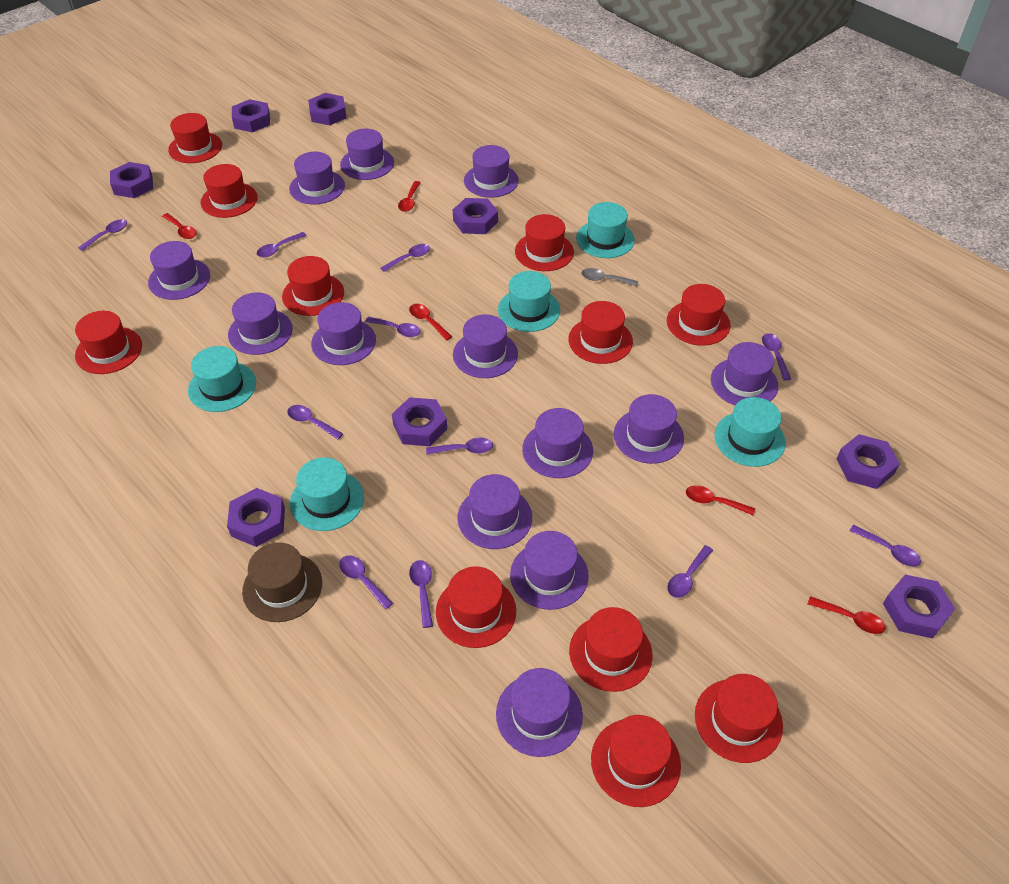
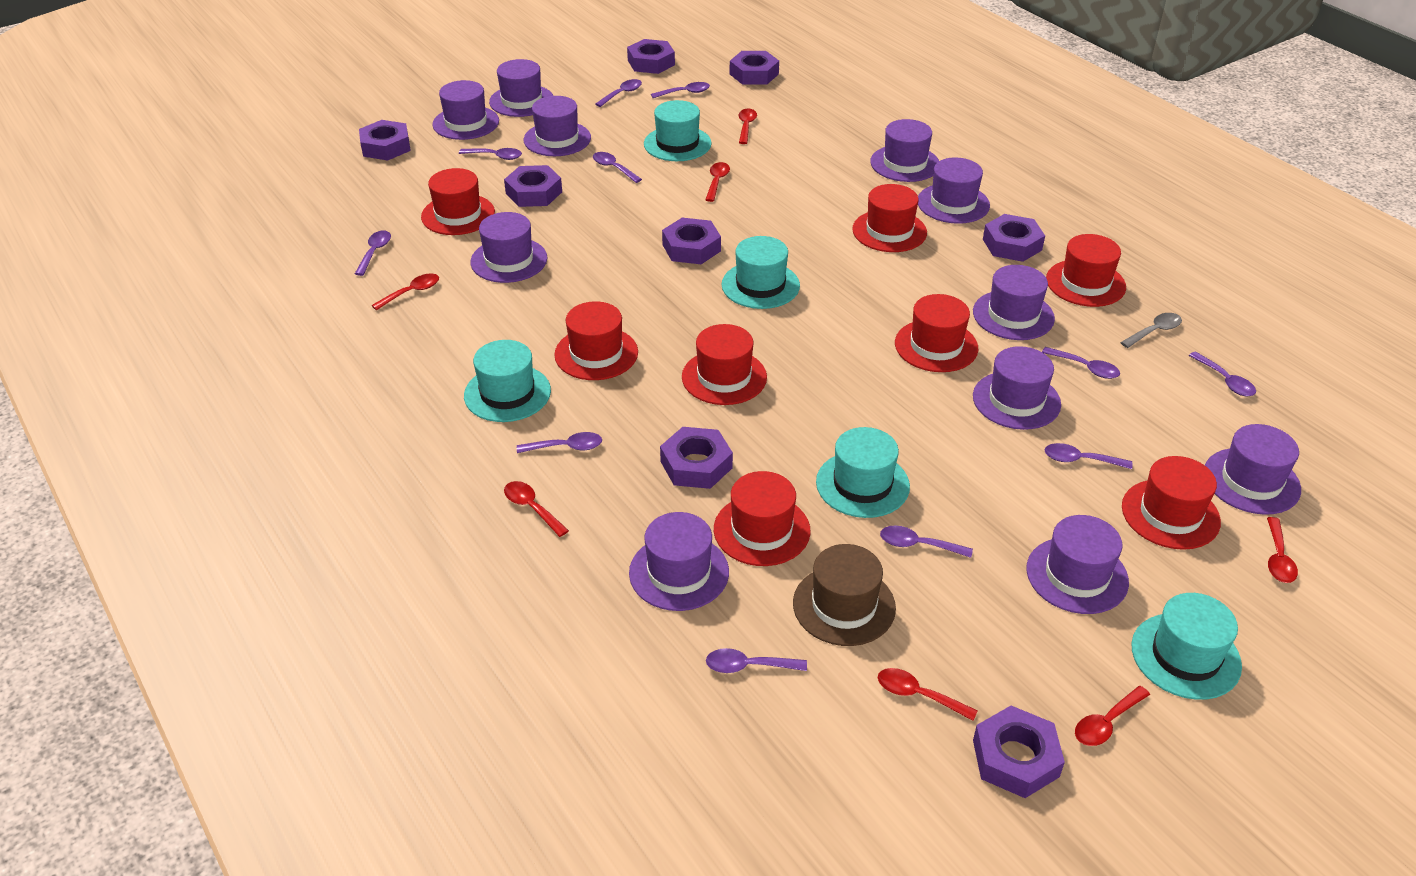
purple hat: [148,241,210,300] [228,292,293,355] [289,152,345,204] [311,302,376,365] [340,129,394,180] [453,314,518,378] [457,474,532,549] [464,145,519,198] [496,668,583,757] [510,531,589,610] [522,408,593,478] [614,394,684,464] [711,342,778,405] = 13 -> [432,80,499,140] [470,212,547,283] [489,59,553,117] [524,96,591,156] [629,512,729,611] [870,119,939,182] [918,157,990,224] [973,265,1055,340] [973,346,1061,430] [1026,515,1129,614] [1205,424,1301,515] = 11
red hat: [75,311,142,374] [168,113,222,163] [201,164,257,218] [282,256,344,316] [436,566,516,648] [515,214,574,271] [568,301,633,364] [569,607,653,692] [591,715,681,807] [667,284,731,346] [695,674,783,763] = 11 -> [421,168,495,235] [554,301,638,380] [682,324,767,405] [714,471,811,566] [852,184,927,252] [895,294,978,372] [1046,234,1126,307] [1122,456,1221,550] = 8
red spoon: [162,213,197,239] [398,181,421,212] [409,304,452,341] [686,485,755,515] [808,596,886,634] = 5 -> [371,273,439,310] [504,481,569,537] [705,162,730,202] [738,109,757,144] [878,668,978,721] [1075,686,1150,746] [1267,517,1298,583] = 7

